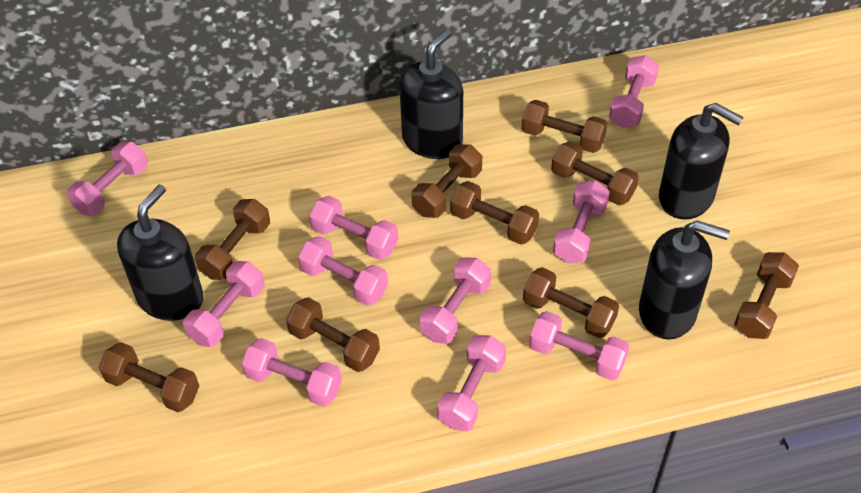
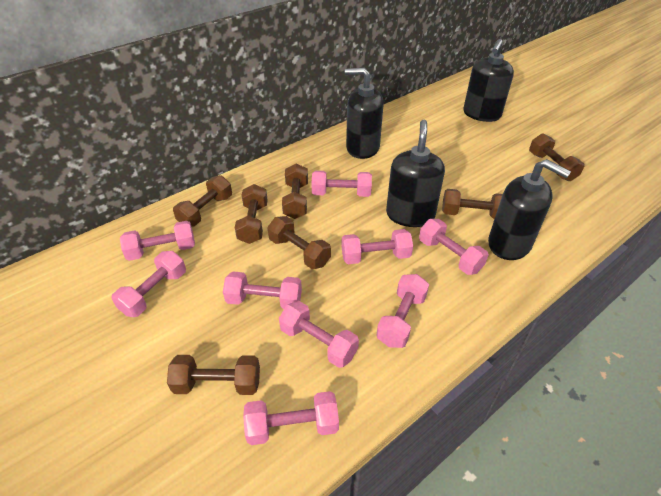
brown dumbbell: [98,342,199,412] [195,199,270,280] [286,297,380,372] [412,144,482,218] [450,181,539,245] [522,100,607,153] [523,267,619,338] [551,141,639,205] [734,252,799,339] = 9 -> [167,355,260,395] [173,175,232,227] [235,184,268,244] [267,216,331,269] [282,163,308,219] [442,189,503,219] [529,133,584,181] = 7
pink dumbbell: [67,142,148,215] [183,261,265,347] [242,338,342,407] [298,236,388,306] [309,196,398,260] [420,257,491,344] [437,335,506,431] [529,311,629,381] [553,180,610,263] [609,55,659,128] = 10 -> [111,251,186,317] [120,221,195,261] [223,271,302,309] [243,391,339,445] [279,301,359,368] [311,171,372,197] [341,229,413,264] [376,274,429,348] [419,219,489,275] = 9

